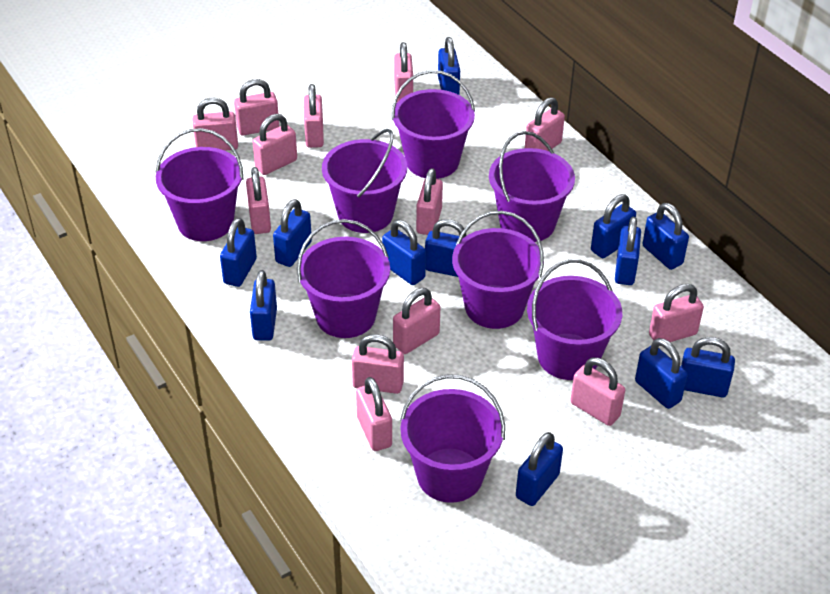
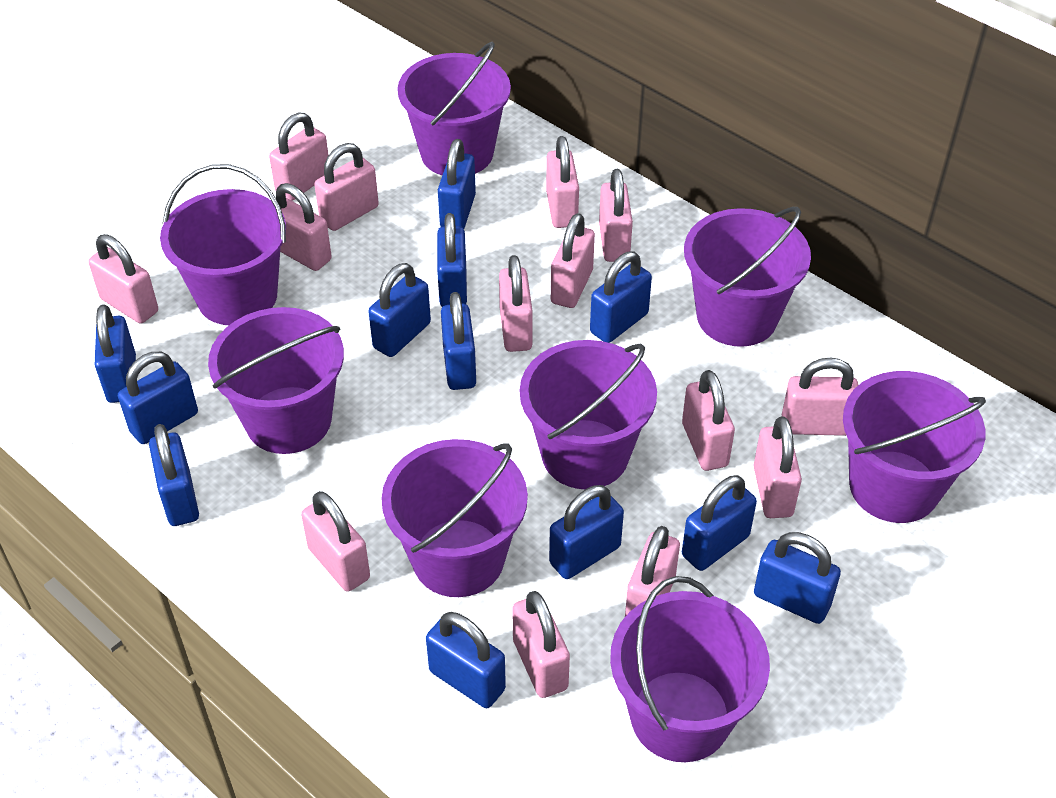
pink padlock: [193,97,238,151] [234,79,279,136] [246,167,271,234] [253,114,297,175] [304,84,324,148] [352,334,404,394] [356,377,392,451] [393,288,440,354] [394,42,413,102] [416,168,443,235] [525,97,565,151] [570,358,625,426] [649,284,704,342] = 13 -> [88,234,158,324] [269,112,329,201] [276,183,332,271] [301,491,370,592] [314,143,379,231] [499,255,533,352] [512,591,570,698] [546,136,579,228] [551,213,595,308] [599,169,633,262] [625,526,680,617] [682,370,735,471] [754,416,802,518] [782,357,859,436] = 14

